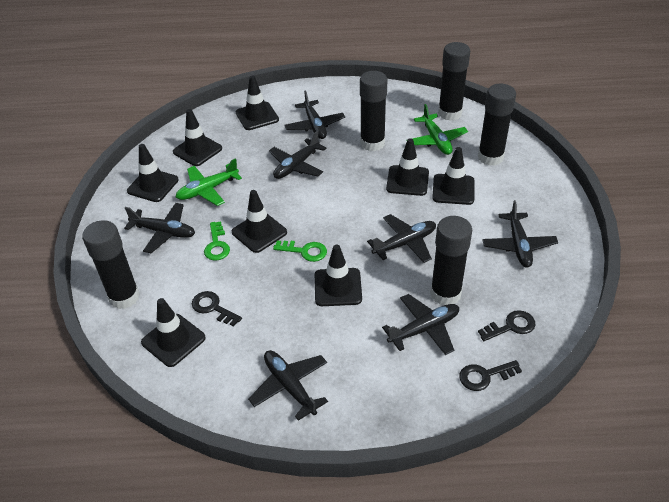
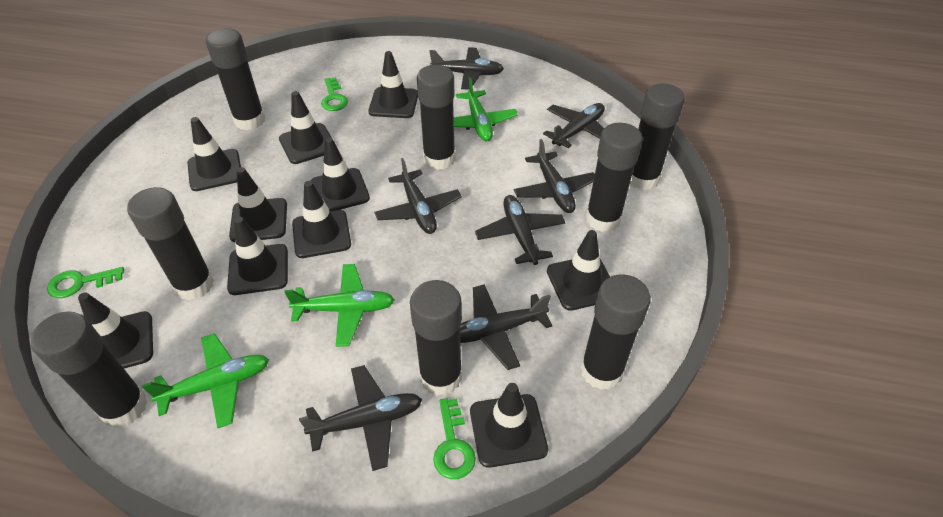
black glue stick: [82,220,140,309] [360,71,388,151] [430,216,472,305] [438,42,470,121] [478,84,516,166] = 5 -> [31,312,148,428] [127,187,214,301] [206,28,265,130] [410,280,462,396] [417,65,455,170] [581,274,651,390] [586,123,643,232] [630,83,685,190] = 8
black key: [192,291,242,327] [459,360,522,391] [478,310,536,341] = 3 -> none = 0
black traffic cone: [127,144,179,202] [141,298,206,367] [173,109,222,166] [232,190,287,253] [236,76,279,130] [315,245,362,306] [386,138,429,196] [432,147,475,205] = 8 -> [78,292,153,369] [187,117,241,191] [227,217,288,295] [229,167,287,242] [279,91,334,164] [292,181,351,258] [311,137,370,211] [368,51,418,118] [470,383,548,468] [547,230,610,311] = 10
green key: [204,222,230,261] [273,241,327,262] = 2 -> [47,267,124,298] [321,77,348,111] [433,398,476,479] = 3
green plane: [176,158,242,206] [406,104,468,155] = 2 -> [142,333,269,428] [285,264,395,347] [454,77,518,141] = 3

